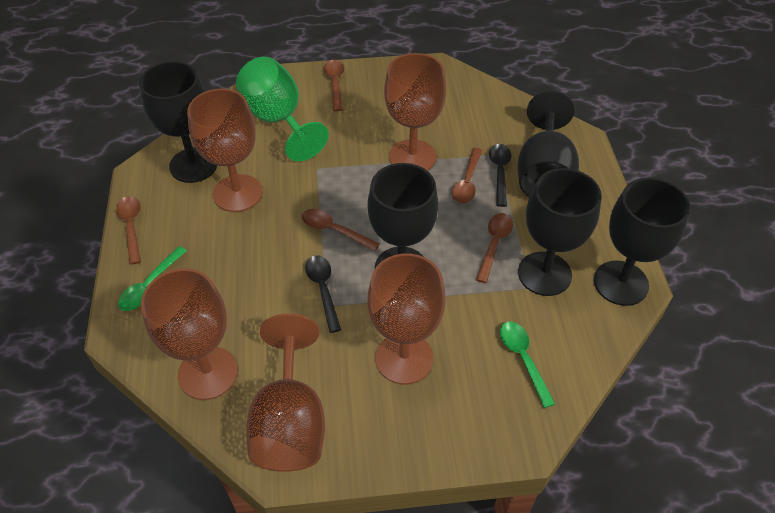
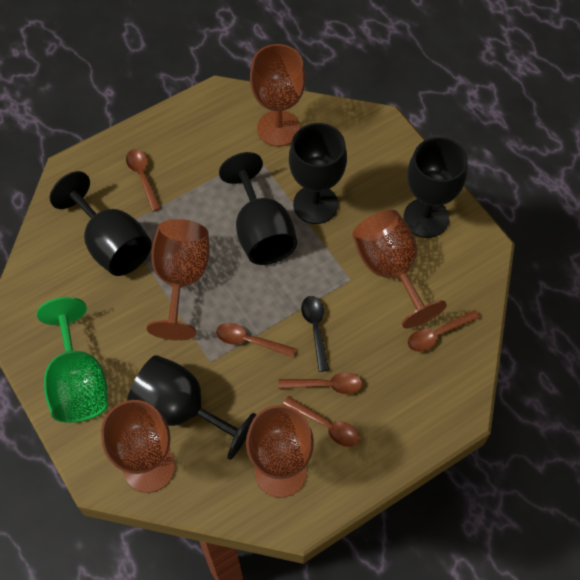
black spoon: [305,255,341,333] [489,144,511,207] = 2 -> [301,296,329,372] = 1
green spoon: [118,246,187,311] [500,321,555,408] = 2 -> none = 0

